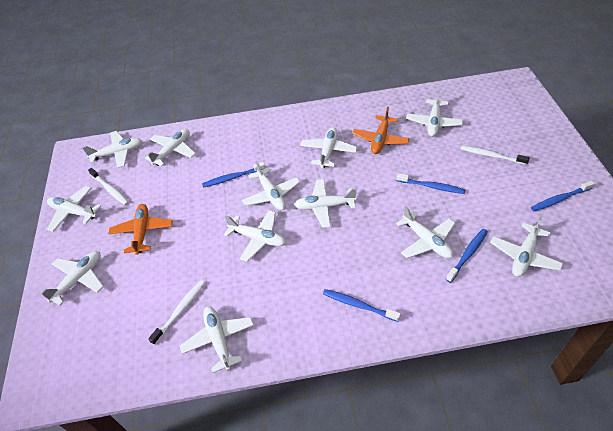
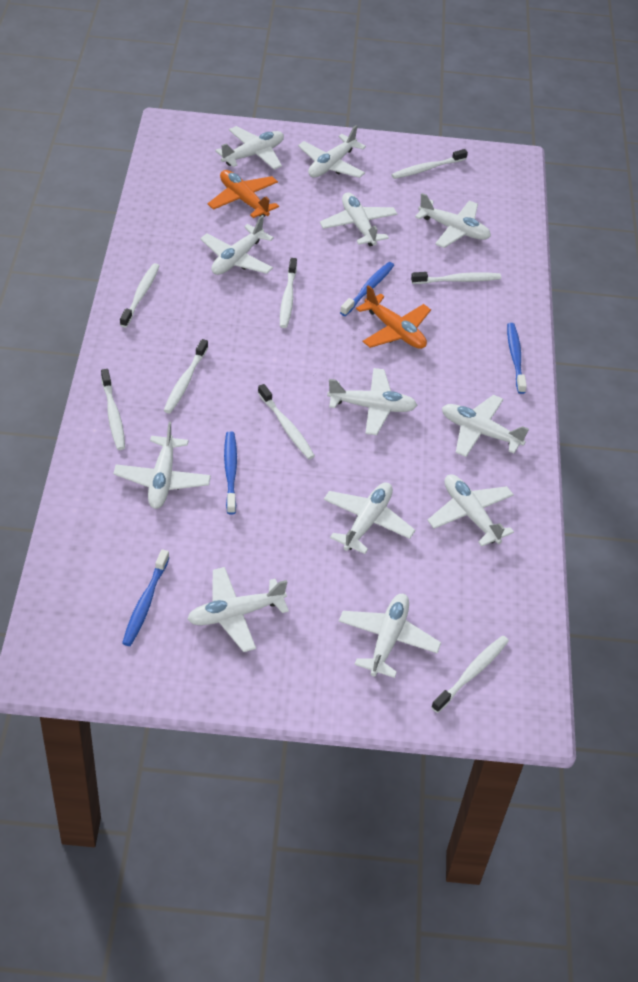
blue toothbrush: [202,162,265,188] [323,289,401,322] [397,173,466,194] [446,229,488,283] [531,181,595,211] = 5 -> [122,549,169,646] [224,431,237,514] [340,262,394,316] [507,323,527,394] = 4
white toothbrush: [88,168,129,205] [148,280,205,345] [461,145,530,165] = 3 -> [101,369,125,450] [120,263,159,328] [163,339,208,414] [258,384,315,460] [280,258,297,328] [391,149,468,179] [411,272,501,284] [431,636,509,713] = 8

